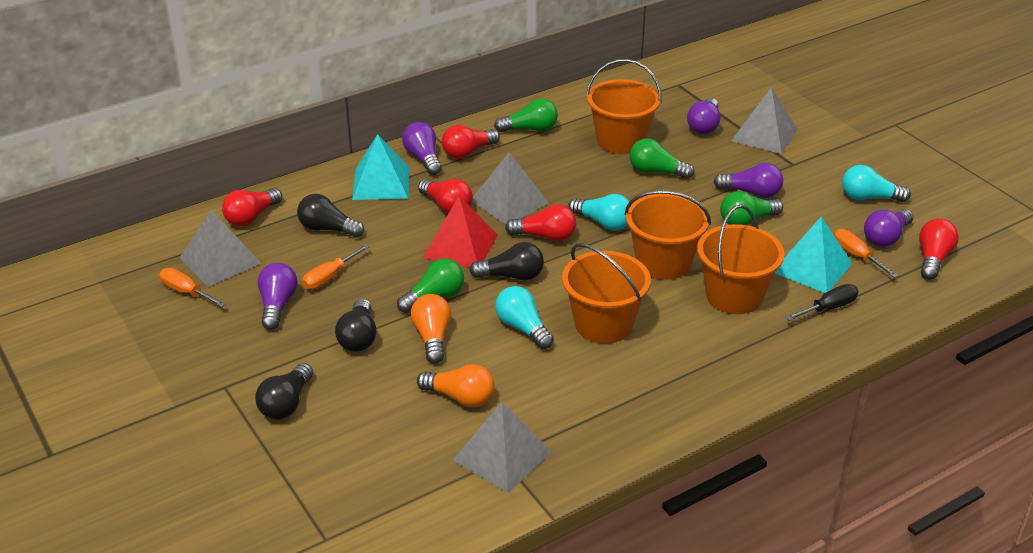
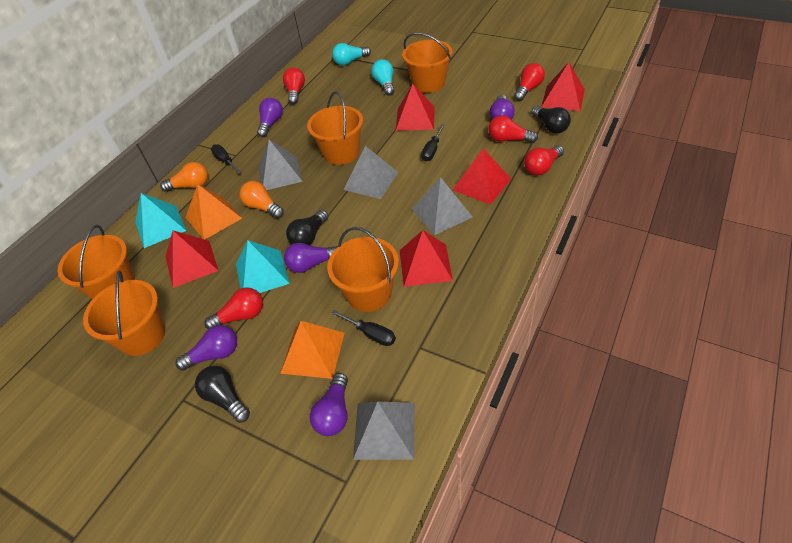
black light bulb: [255,363,313,420] [297,194,364,238] [335,298,377,352] [469,242,544,281] = 4 -> [195,366,250,423] [286,210,328,245] [532,106,571,133] = 3
black screwdriver: [785,284,858,321] = 1 -> [211,144,242,174] [331,310,396,346] [421,124,445,162] = 3
green light bulb: [397,258,464,313] [494,98,558,132] [630,138,695,179] [720,191,783,225] = 4 -> none = 0
orange bucket: [562,243,651,344] [586,59,662,154] [625,190,711,280] [697,205,784,314] = 4 -> [58,225,135,299] [83,270,165,356] [307,91,363,165] [327,227,399,312] [402,32,453,93] = 5
orange pyramid: none = 0 -> [185,184,242,239] [280,321,344,379] = 2
orange screwdriver: [159,268,226,307] [302,244,370,290] [834,229,899,278] = 3 -> none = 0
red pyramid: [423,196,498,267] = 1 -> [166,231,219,288] [396,84,435,131] [399,230,453,287] [453,148,511,205] [541,62,585,111] = 5
turquoise light bulb: [495,286,554,349] [568,194,630,230] [842,165,911,202] = 3 -> [332,43,371,66] [371,59,394,96] = 2

